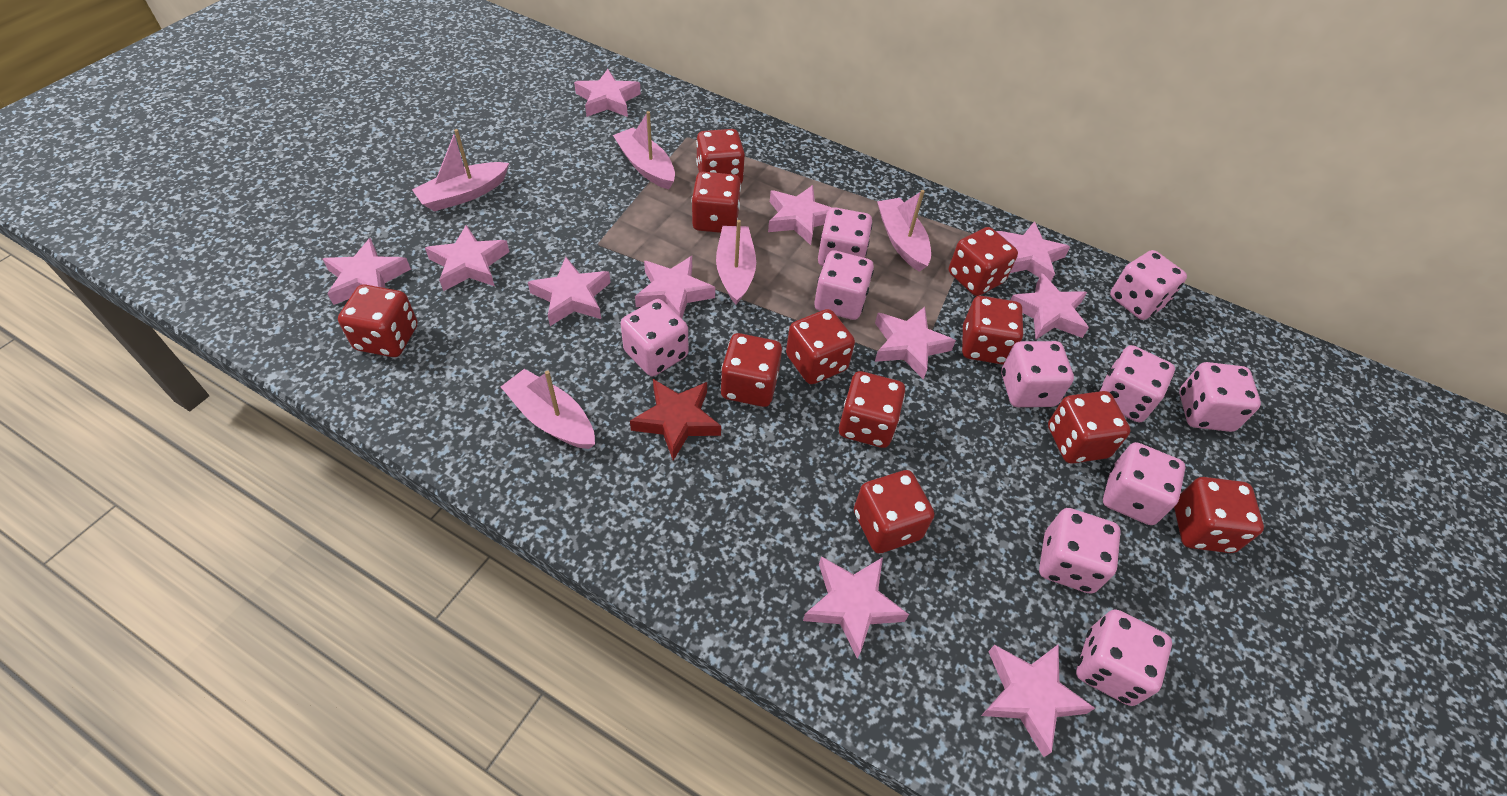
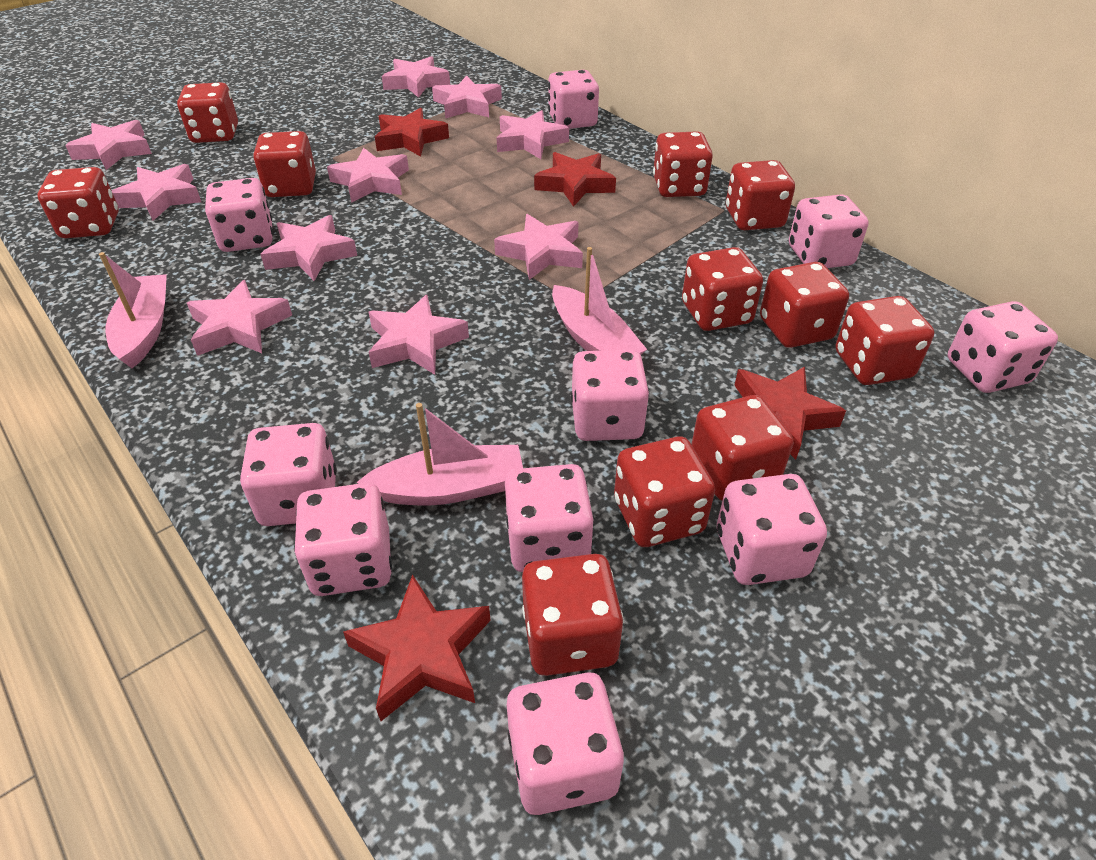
pink boat: [412,129,509,212] [501,369,595,449] [613,111,675,189] [716,220,756,305] [877,190,931,272] = 5 -> [99,252,167,368] [356,403,523,505] [552,247,647,355] = 3
pink star: [323,238,411,305] [425,225,510,291] [528,257,611,326] [574,69,641,117] [635,256,715,318] [768,185,832,245] [803,556,909,659] [875,307,956,379] [981,644,1095,757] [996,222,1070,281] [1011,273,1089,339] = 11 -> [65,120,152,170] [112,164,201,221] [187,280,292,356] [260,215,357,281] [327,147,409,203] [369,295,469,375] [382,56,450,98] [432,76,502,119] [494,214,583,280] [497,110,569,159] = 10
red star: [630,379,721,461] = 1 -> [343,575,491,721] [375,108,449,157] [534,152,616,207] [735,367,846,460] = 4

